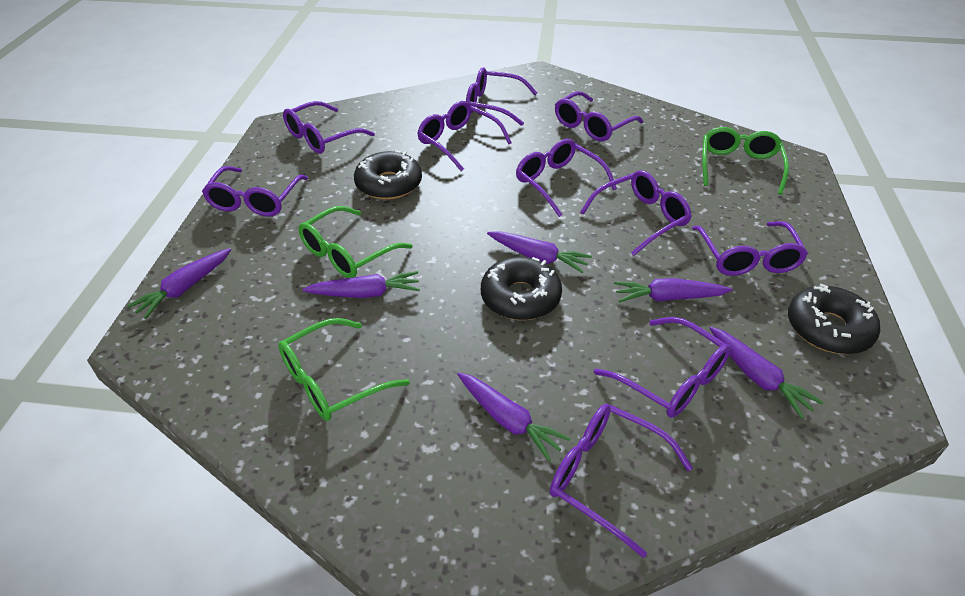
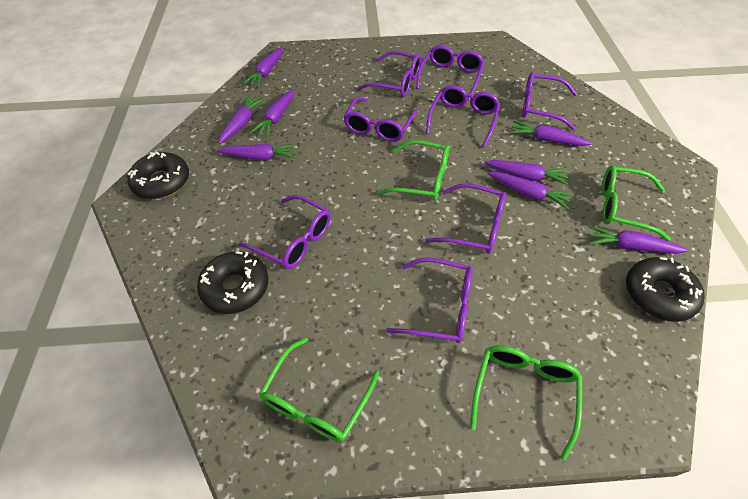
green glasses: [278,318,410,421] [298,206,413,278] [702,127,789,194] = 3 -> [259,337,379,442] [377,140,449,201] [470,345,582,460] [602,165,671,241] = 4
purple carrot: [127,248,231,319] [303,271,420,298] [457,372,571,462] [487,231,592,273] [614,278,732,302] [709,327,823,419] = 6 -> [217,144,297,160] [218,95,265,144] [243,47,283,87] [251,89,294,137] [484,160,570,185] [487,172,574,209] [510,121,592,146] [589,226,689,254] = 8
purple glasses: [202,166,308,216] [283,101,375,154] [417,101,512,171] [466,67,537,126] [516,139,617,217] [550,404,693,558] [555,91,644,141] [580,170,692,255] [594,317,731,418] [692,221,808,276] = 10 -> [238,195,331,269] [343,97,418,142] [357,51,421,97] [386,258,472,343] [416,45,484,100] [425,183,506,254] [426,85,500,147] [522,72,577,130] = 8

